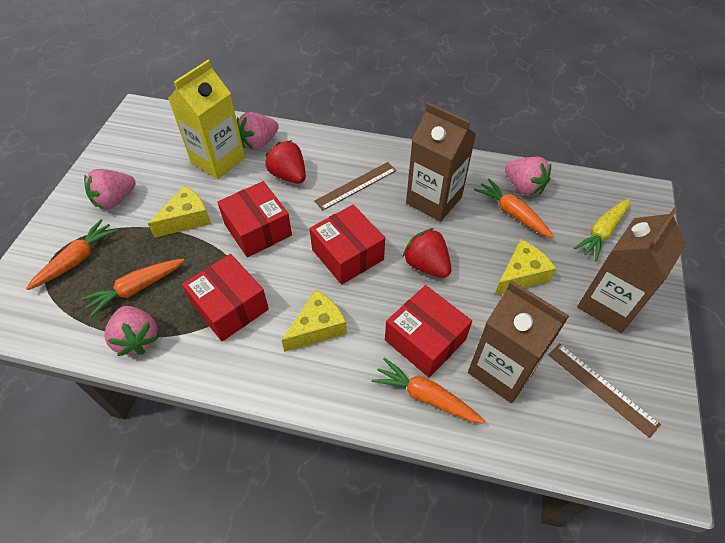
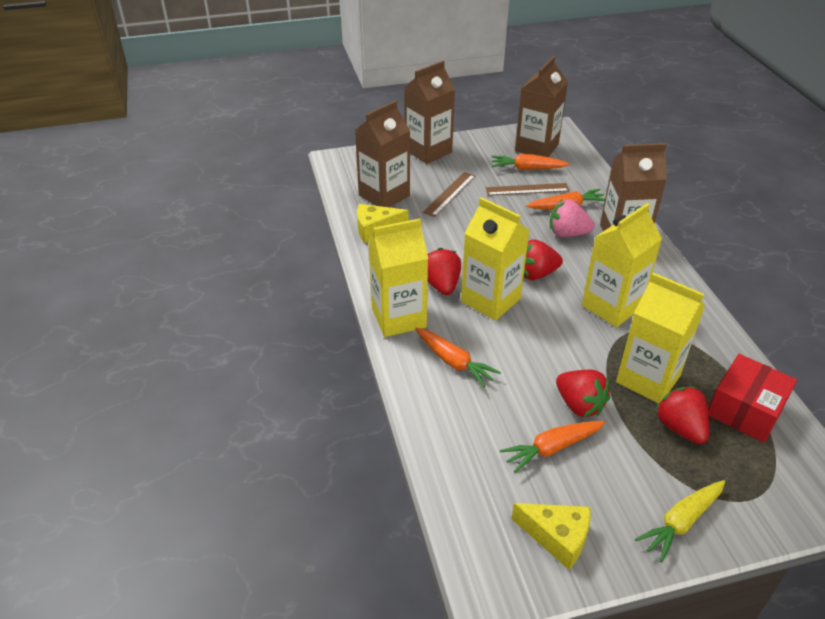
brown carton: [406,102,476,222] [468,280,569,403] [577,207,687,333] = 3 -> [355,100,410,207] [404,61,455,164] [515,56,568,157] [600,143,667,231] = 4
pink strawberry: [84,169,136,209] [104,306,158,356] [237,112,279,150] [505,157,551,196] = 4 -> [550,199,595,237] = 1
red box: [182,254,269,341] [217,181,292,257] [309,205,385,285] [385,285,472,377] = 4 -> [708,354,797,443] = 1
red strawberry: [265,140,306,184] [403,228,451,278] = 2 -> [427,248,461,295] [524,239,563,280] [556,370,610,417] [655,387,710,444] = 4
yellow carton: [168,60,245,179] = 1 -> [368,219,428,337] [461,197,530,321] [582,203,662,327] [616,273,705,404] = 4
yellow cheese: [148,186,211,237] [281,290,347,352] [494,240,556,296] = 3 -> [357,204,408,243] [512,503,591,570] = 2

